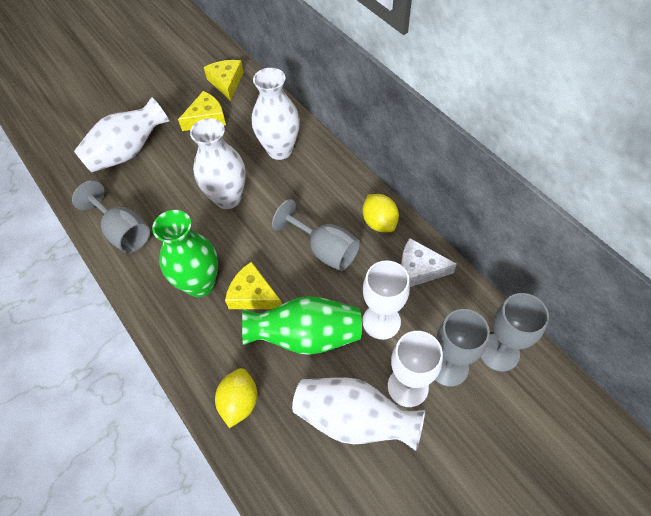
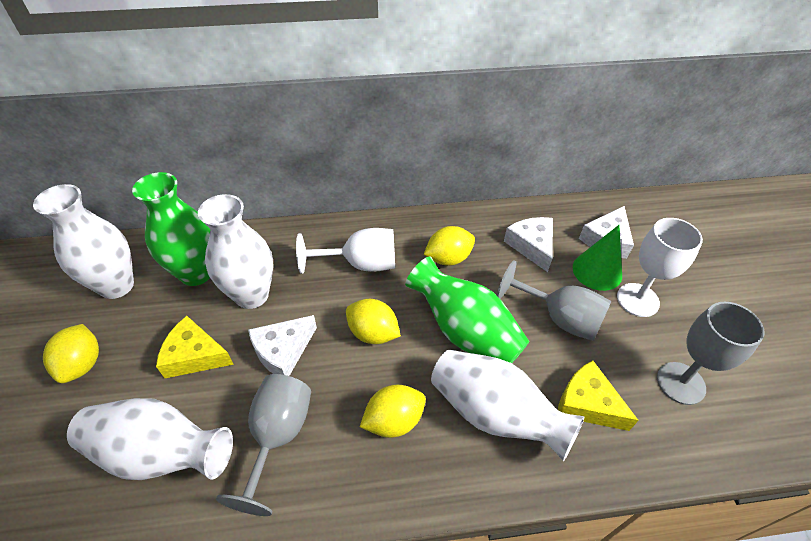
green cone: none = 0 -> [573,225,622,291] = 1
grey goblet: [72,180,150,253] [272,199,360,271] [435,309,490,387] [481,293,549,372] = 4 -> [216,374,311,516] [497,260,611,341] [657,302,765,405] = 3
white cheese: [401,238,457,287] = 1 -> [248,315,317,376] [504,217,553,272] [579,206,634,259] = 3
yellow cheese: [178,91,226,131] [204,60,244,101] [225,262,282,309] = 3 -> [156,316,234,378] [558,360,639,431] = 2
yellow lemon: [215,368,258,428] [362,194,399,233] = 2 -> [43,324,99,383] [346,299,401,344] [360,385,426,438] [424,226,475,266] = 4

